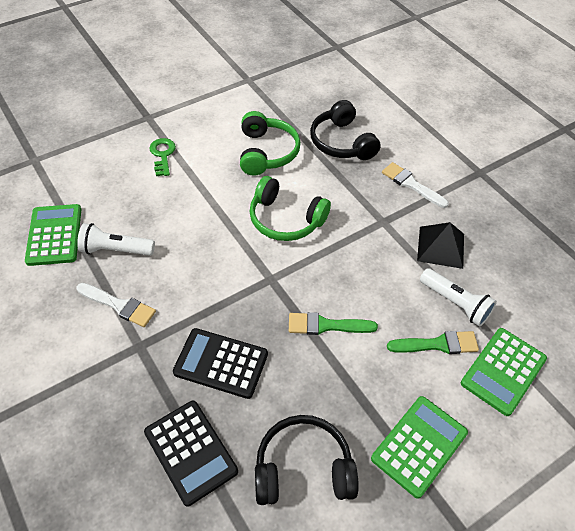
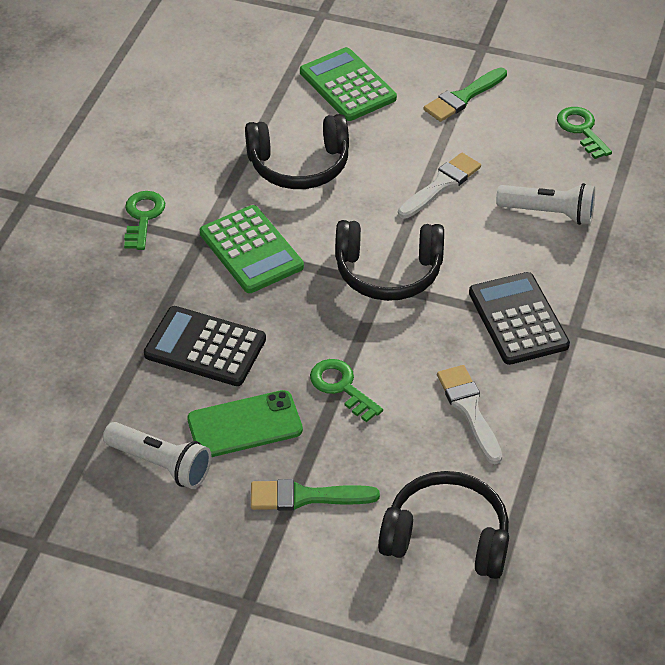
black headphones: [255,415,359,505] [310,100,381,160] = 2 -> [245,114,349,189] [335,220,444,301] [378,471,509,579] = 3
black pyramid: [417,222,464,269] = 1 -> none = 0
green calculator: [25,204,81,266] [371,396,468,499] [461,328,547,416] = 3 -> [200,205,304,293] [300,47,397,121] = 2
green headphones: [240,111,301,176] [249,176,331,241] = 2 -> none = 0
green key: [149,138,176,176] = 1 -> [124,191,165,250] [310,359,383,422] [557,107,612,159] = 3
green phone: none = 0 -> [187,390,303,457] = 1

